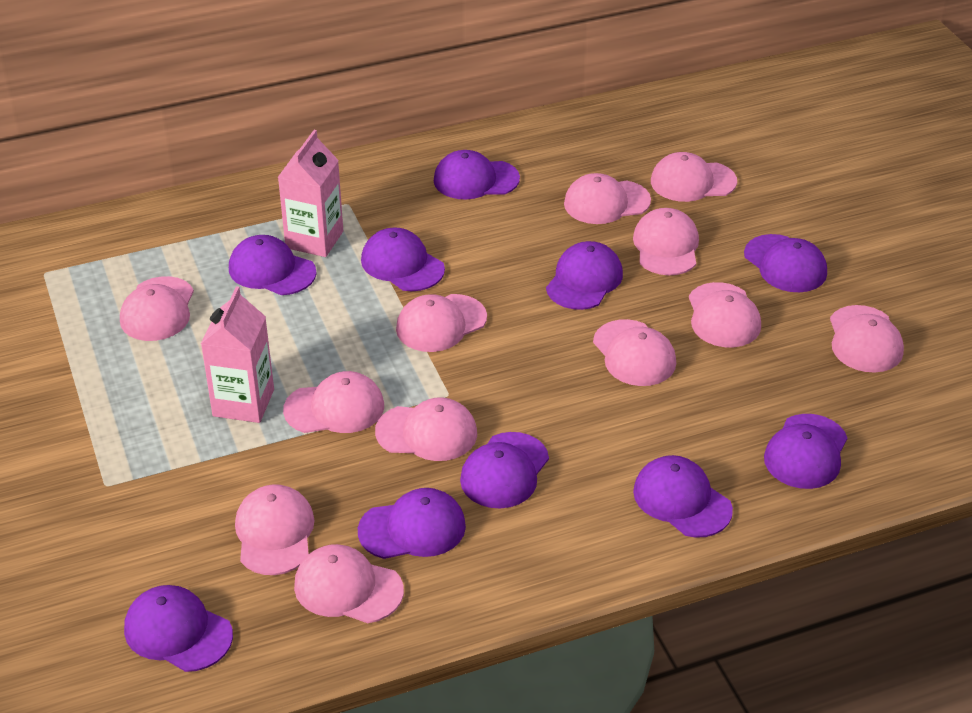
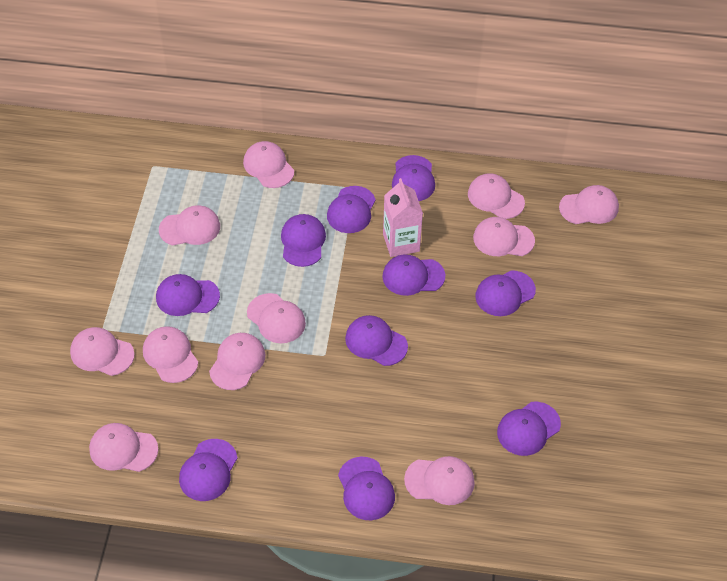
pink cap: [120,276,194,341] [235,484,315,575] [283,371,384,433] [294,544,404,623] [375,397,477,461] [396,294,487,352] [564,173,651,224] [593,319,676,386] [633,208,699,275] [651,152,737,202] [689,282,761,347] [830,305,904,373] = 12 -> [70,327,135,376] [89,423,158,472] [143,326,198,383] [159,205,220,245] [209,333,265,390] [243,141,294,188] [247,293,306,343] [404,456,475,505] [468,173,525,219] [473,217,535,256] [559,185,619,224] = 11
pink carton: [201,286,274,423] [278,130,343,257] = 2 -> [383,178,423,257] = 1

